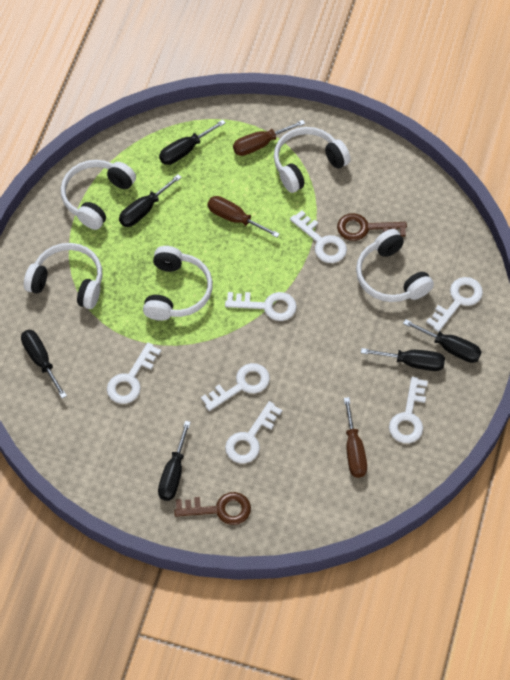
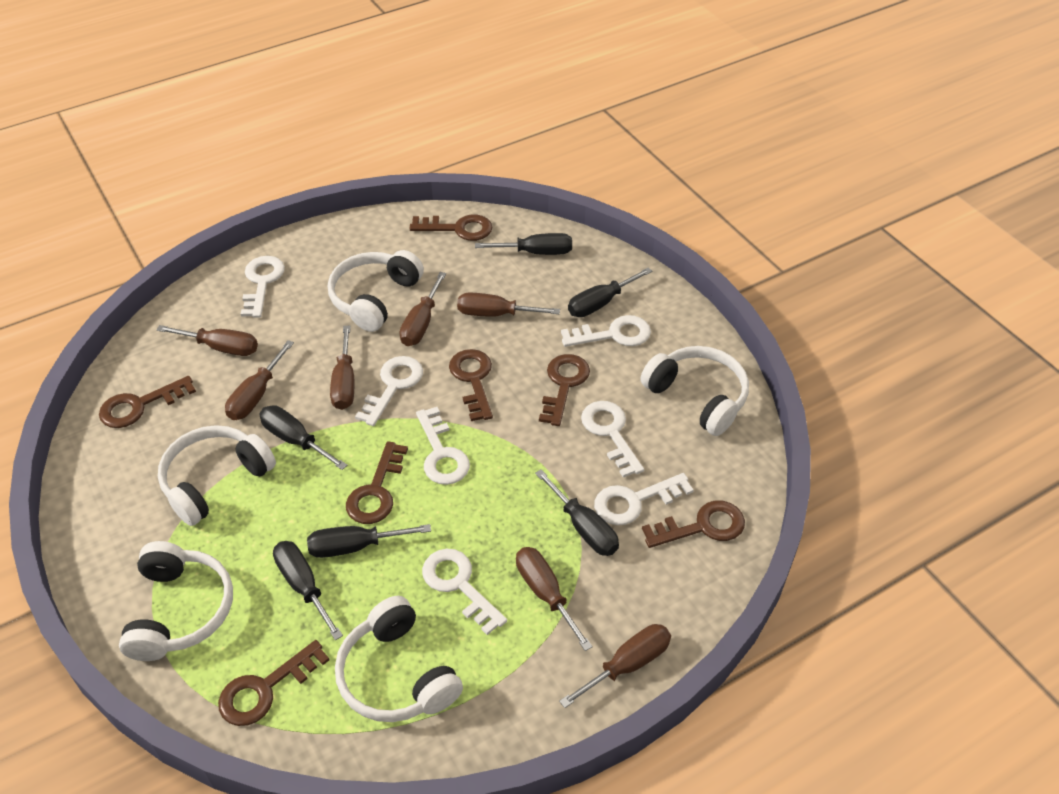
brown key: [174,492,251,525] [337,213,407,241] = 2 -> [99,376,196,428] [218,640,329,726] [346,441,408,524] [409,215,492,241] [449,349,493,421] [539,354,590,426] [642,501,745,548] = 7
brown screwdriver: [208,196,280,238] [233,120,305,156] [344,397,367,478] = 3 -> [157,325,258,356] [225,340,294,420] [330,326,354,410] [400,272,446,346] [457,293,560,317] [516,547,593,651] [559,624,671,708] = 7

